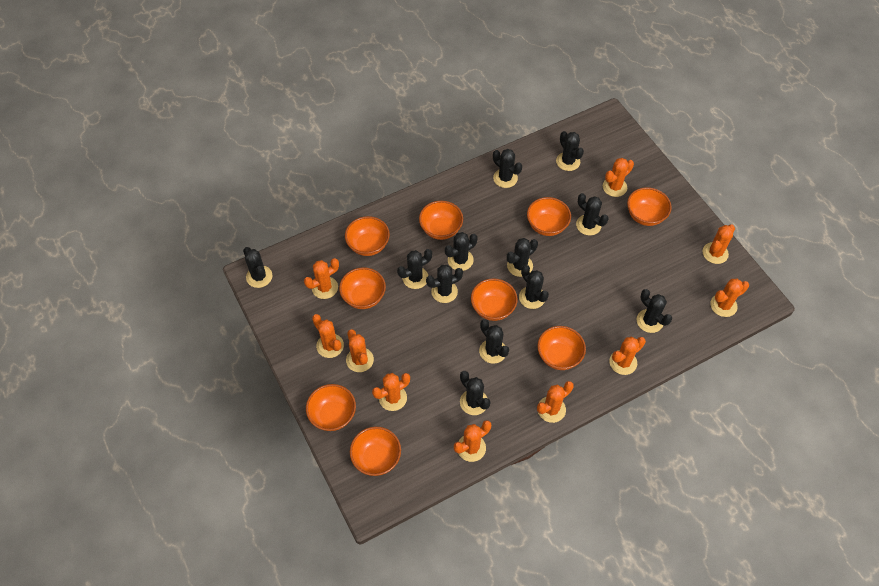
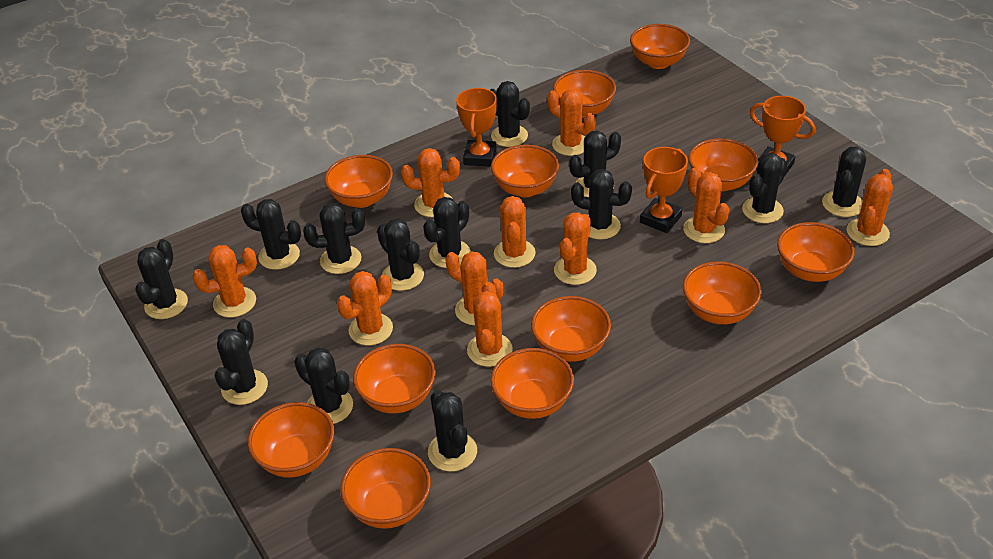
black cactus: [243,247,272,288] [397,249,432,289] [426,265,463,303] [445,232,477,271] [460,371,491,415] [479,319,509,364] [493,149,522,188] [507,238,538,277] [519,265,549,309] [556,131,584,171] [576,193,609,236] [637,289,672,333] = 12 -> [135,239,188,319] [214,319,268,405] [241,199,301,270] [294,347,353,424] [303,203,365,274] [377,218,424,291] [423,197,471,268] [428,390,477,472] [490,81,530,147] [569,131,621,197] [571,169,632,240] [742,153,787,223] [822,147,866,217] = 13
orange bowl: [306,384,356,431] [339,267,386,309] [345,216,390,256] [350,427,401,476] [419,201,463,240] [471,278,518,321] [527,197,571,236] [537,326,586,370] [627,187,672,226] = 9 -> [248,402,335,478] [324,155,393,208] [340,448,431,529] [353,344,436,414] [490,348,574,419] [491,144,559,197] [531,296,611,362] [553,70,616,118] [630,24,690,69] [683,261,762,324] [688,138,758,191] [777,222,855,282] = 12
orange trophy: none = 0 -> [456,88,497,167] [640,147,688,233] [750,96,815,177] = 3

